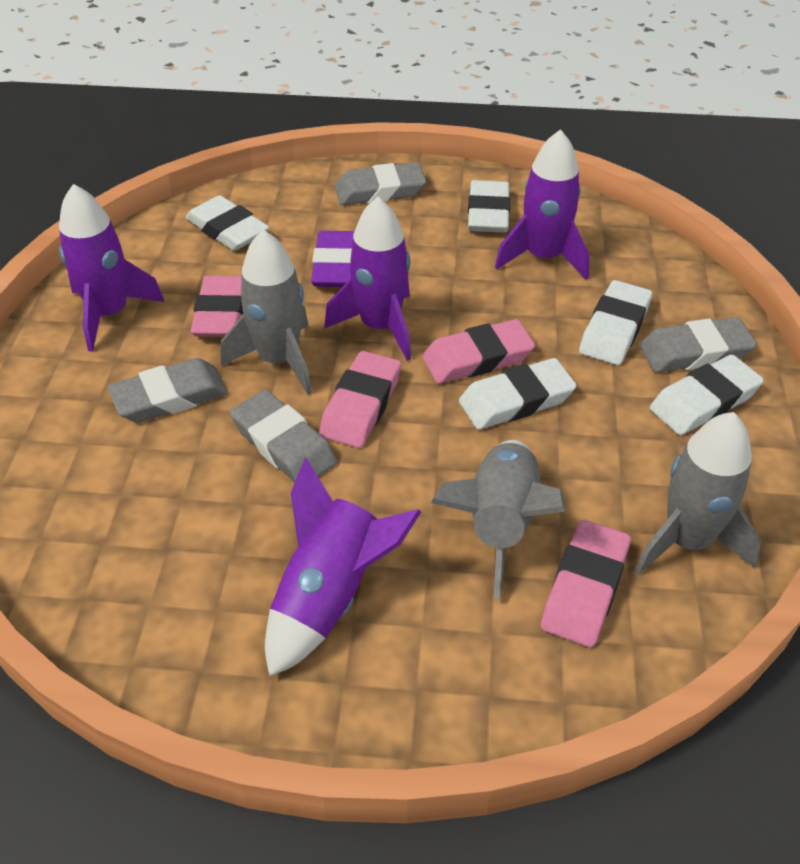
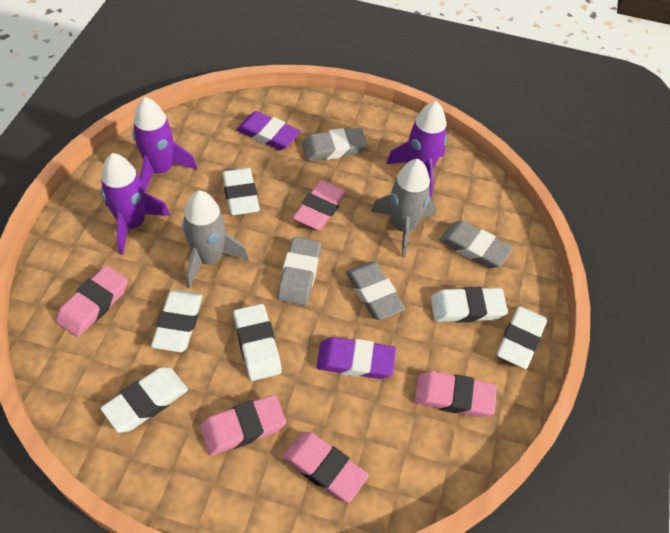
grey rocket: [221,230,312,395] [431,440,566,599] [635,412,761,574] = 3 -> [182,191,248,288] [371,159,436,258] = 2
pink eraser: [190,276,243,337] [319,351,401,448] [422,319,535,383] [541,520,631,647] = 4 -> [56,266,128,337] [200,395,286,456] [283,431,369,503] [293,180,347,230] [414,371,497,417] = 5
purple eraser: [311,231,354,287] = 1 -> [236,111,300,150] [316,337,396,379] = 2
purple rocket: [59,184,165,351] [265,458,421,677] [324,197,411,361] [495,129,589,280] = 4 -> [101,153,170,255] [132,97,197,193] [386,101,447,198] = 3
white eraser: [186,195,269,251] [459,358,577,430] [468,180,510,233] [579,280,652,365] [650,355,764,435] = 5 -> [100,367,188,433] [151,290,203,352] [222,168,260,215] [233,304,282,381] [431,287,508,322] [497,306,547,369] = 6

